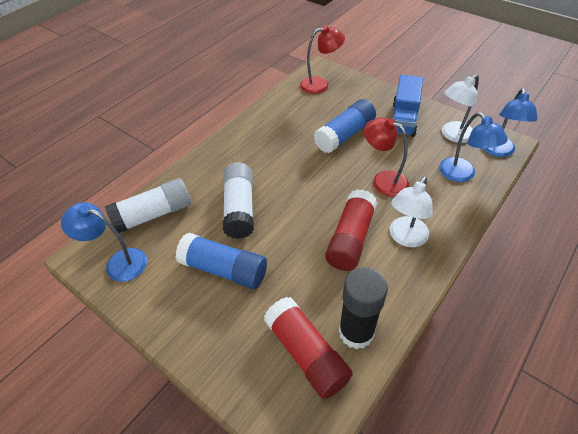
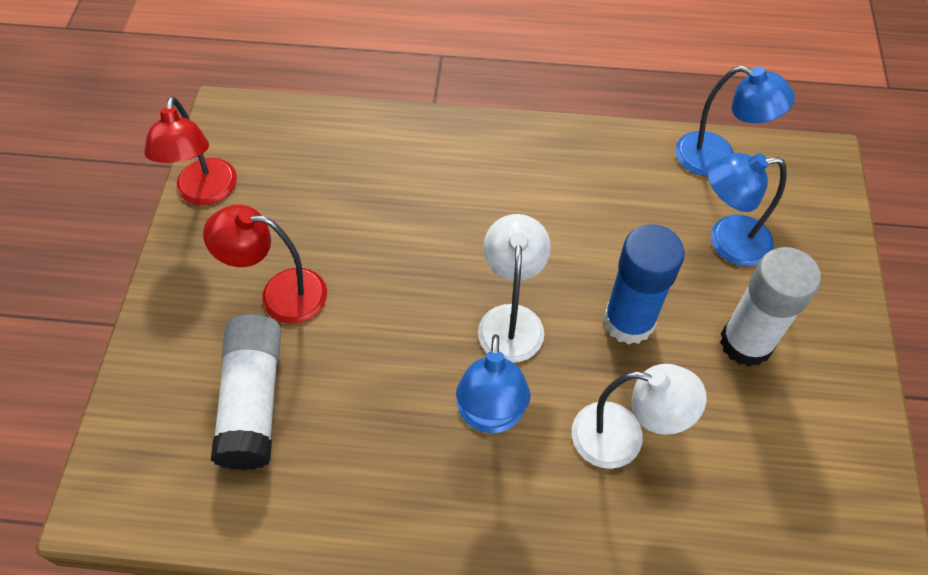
black glue stick: [339,267,388,349] = 1 -> none = 0
blue glue stick: [175,233,267,289] [314,99,376,153] = 2 -> [603,224,685,345] = 1
blue truck: [392,75,423,137] = 1 -> none = 0
red glue stick: [264,297,353,399] [325,189,377,271] = 2 -> none = 0

